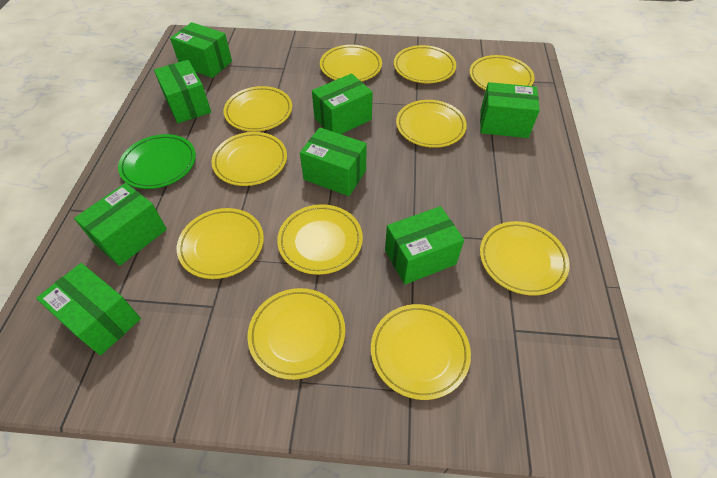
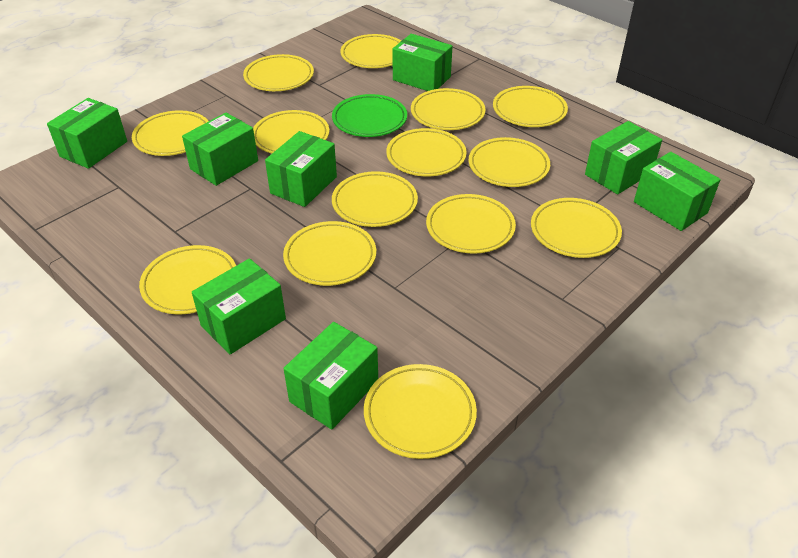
yellow plate: [177,208,264,279] [211,132,287,186] [223,86,292,132] [247,288,345,380] [277,204,363,275] [320,45,382,81] [371,304,471,400] [394,45,456,83] [396,100,467,148] [469,55,534,90] [480,221,570,296] = 11 -> [132,110,209,156] [139,245,236,314] [243,54,314,91] [253,110,329,154] [283,221,376,286] [332,171,418,227] [340,34,401,68] [364,364,477,459] [386,128,467,176] [411,88,485,130] [426,194,516,254] [469,137,550,187] [493,86,568,127] [531,198,622,258] = 14

